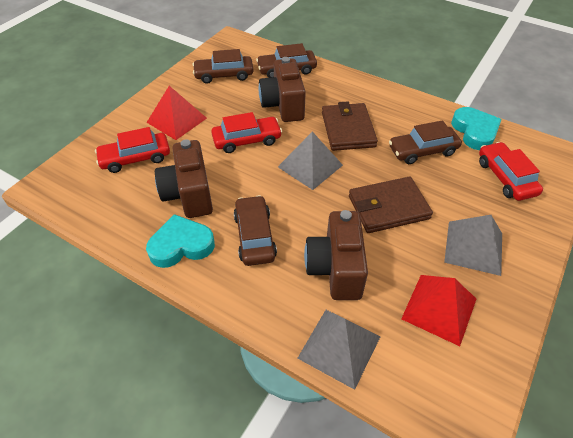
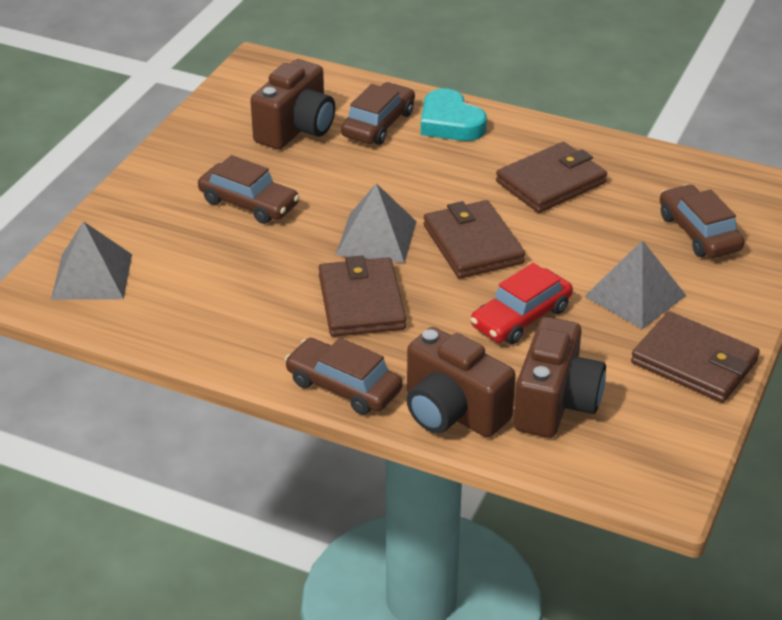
brown wallet: [322,102,378,151] [349,177,433,233] = 2 -> [318,255,406,337] [424,200,525,279] [496,142,607,213] [631,311,760,403] = 4
red car: [95,127,170,173] [211,112,282,153] [479,142,543,201] = 3 -> [471,263,573,344] = 1
red pyramid: [146,86,207,140] [401,275,476,346] = 2 -> none = 0
turquoise heart: [146,214,215,268] [451,107,502,150] = 2 -> [421,89,487,141] = 1

